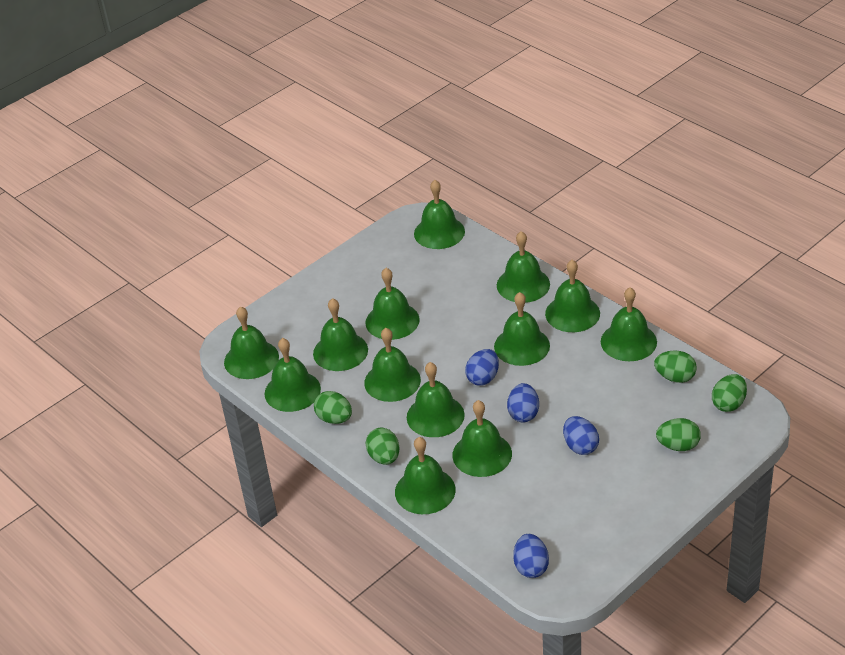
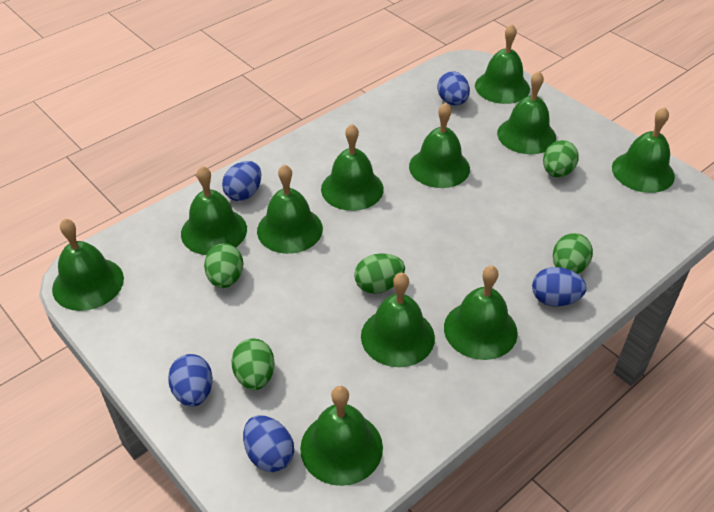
blue egg: [465,349,499,386] [507,383,539,422] [513,534,549,578] [563,416,599,455] = 4 -> [168,354,213,407] [222,161,261,201] [243,415,294,472] [437,72,470,105] [532,267,587,307] = 5
green bell: [224,306,279,379] [265,338,321,412] [313,298,368,371] [364,328,421,402] [365,268,420,340] [395,437,456,514] [407,362,465,437] [414,180,465,249] [452,400,512,477] [494,292,550,366] [497,231,550,303] [545,260,600,332] [601,287,657,361] = 13 -> [52,218,124,311] [181,166,247,255] [257,164,323,254] [300,386,383,486] [321,124,384,211] [361,273,435,367] [409,103,470,188] [444,266,518,360] [475,24,530,104] [497,71,556,154] [612,107,675,193] = 11

